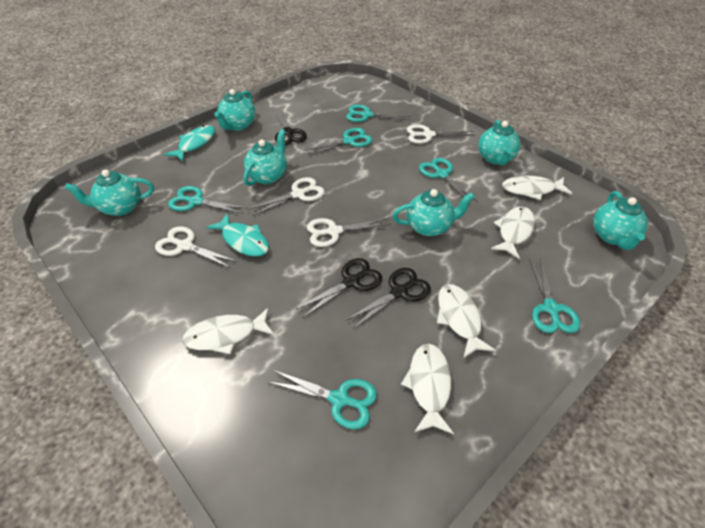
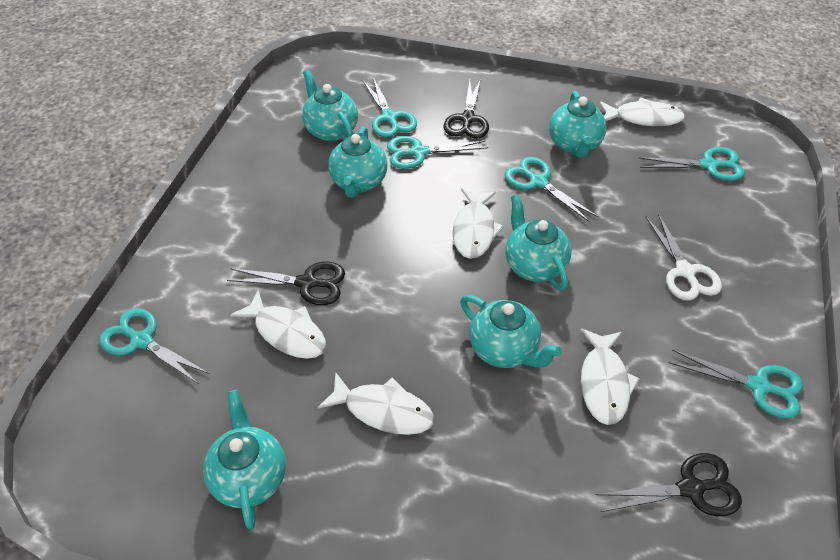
turquoise fish: [164,125,215,162] [206,213,269,257] = 2 -> none = 0
white scissors: [155,226,237,268] [247,177,325,216] [307,218,391,247] [407,124,474,144] = 4 -> [646,213,722,301] = 1

